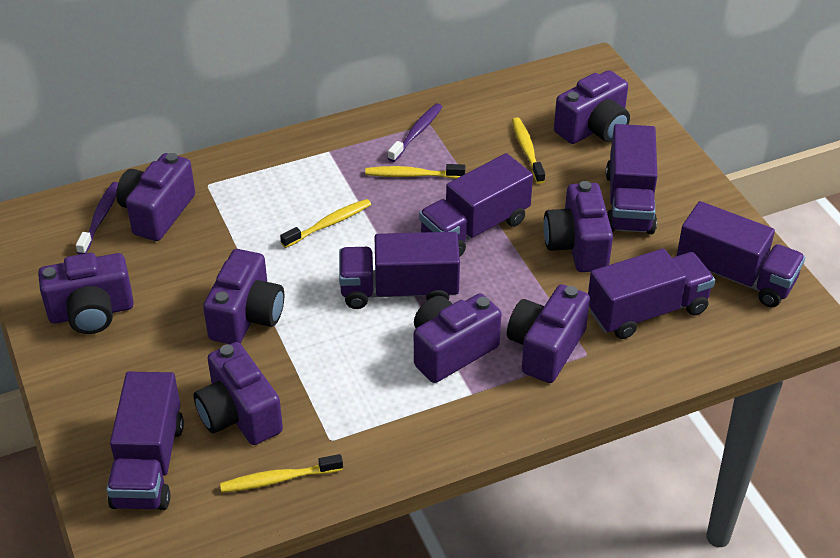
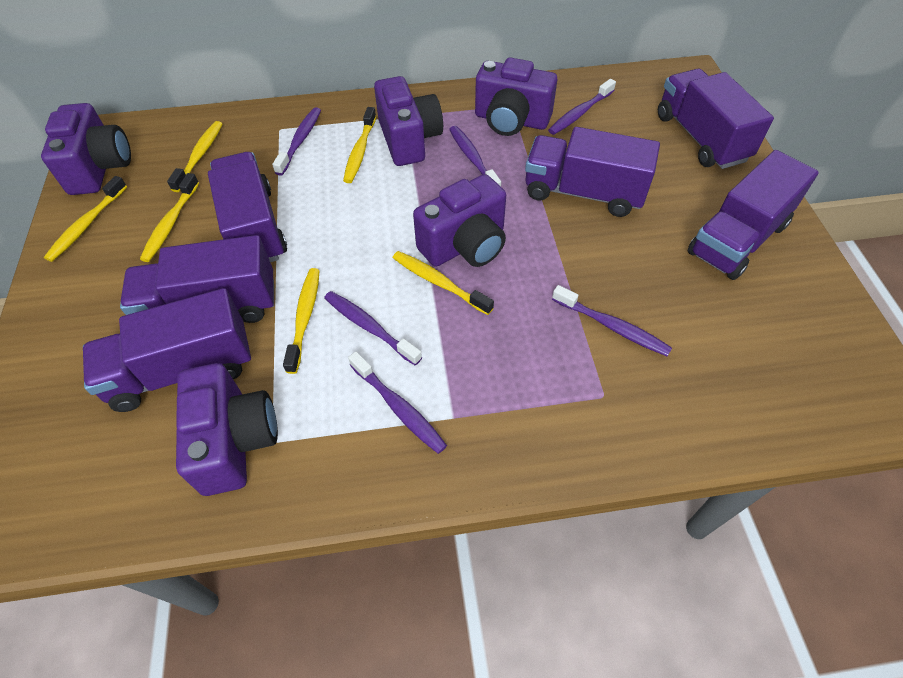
purple camera: [38,253,134,334] [116,153,195,241] [194,342,283,445] [203,249,284,344] [414,294,501,383] [507,284,590,383] [543,181,613,272] [554,70,630,144] = 8 -> [41,103,131,195] [176,363,278,496] [374,76,443,166] [413,174,506,267] [475,57,557,136] = 5
purple toothbrush: [76,182,118,254] [388,104,442,162] = 2 -> [272,107,321,176] [324,291,422,365] [348,352,447,454] [449,126,501,186] [548,79,616,135] [552,285,672,356] = 6
yellow toothbrush: [220,454,343,493] [280,199,371,248] [365,164,465,179] [512,117,545,184] = 4 -> [44,176,127,262] [140,173,199,262] [167,121,222,192] [283,268,320,374] [343,107,376,183] [393,251,494,315] = 6

